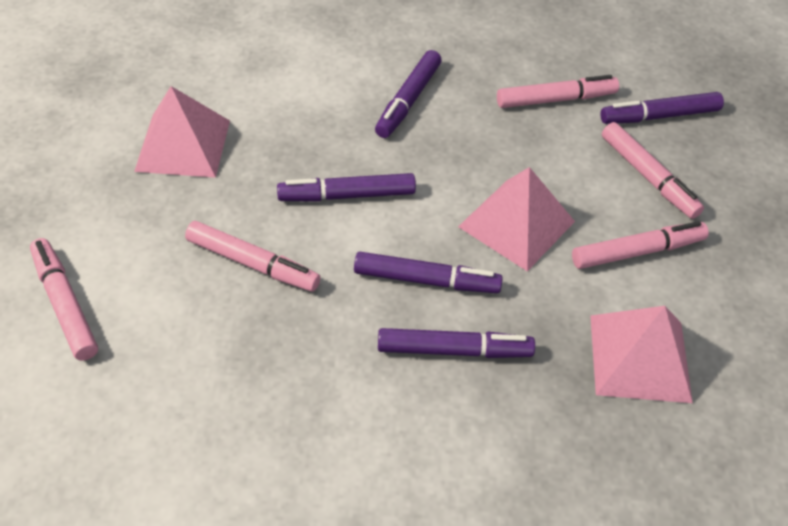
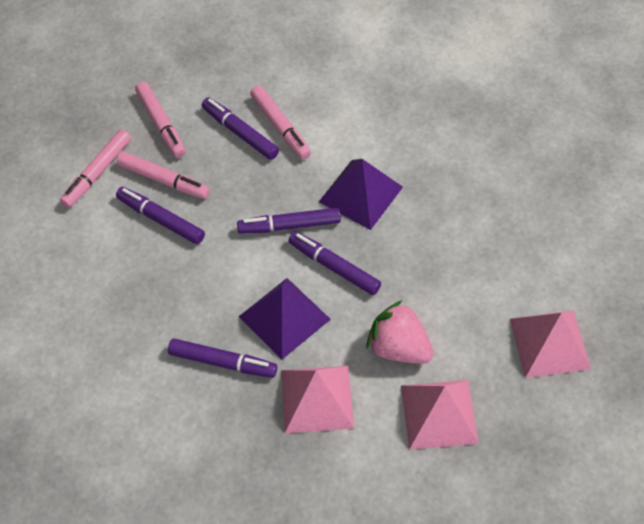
pink marker: [30,238,98,361] [185,221,320,292] [497,75,619,108] [572,221,709,269] [602,122,704,219] = 5 -> [60,130,131,208] [117,152,210,199] [135,82,186,158] [250,86,311,160] = 4
pink strawberry: none = 0 -> [366,300,434,364] = 1
purple pyramid: none = 0 -> [239,278,331,359] [319,159,403,230] = 2

